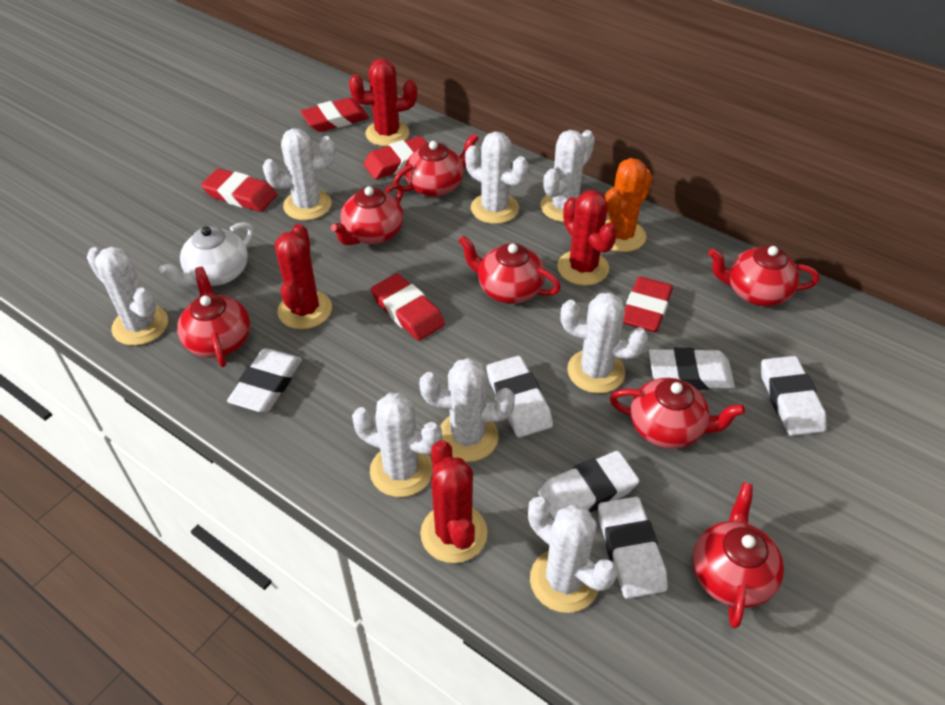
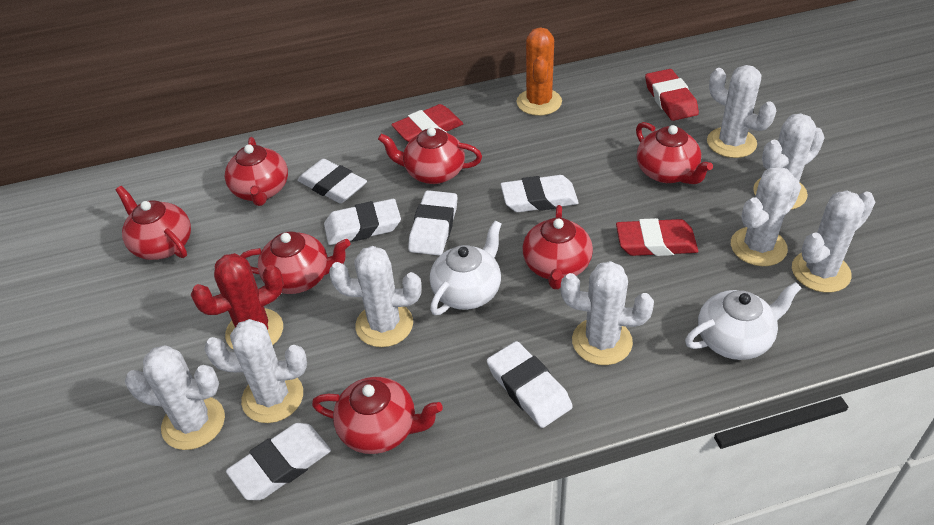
red cactus: [275,224,332,329] [349,59,417,146] [420,440,488,563] [557,190,617,286] = 4 -> [191,253,284,350] = 1
red eraser: [201,169,277,212] [300,98,369,132] [363,136,427,179] [371,274,445,341] [623,277,673,332] = 5 -> [391,104,463,142] [616,218,698,256] [645,69,699,121] = 3
white teapot: [159,222,254,287] = 1 -> [430,221,501,315] [685,282,802,360] = 2

